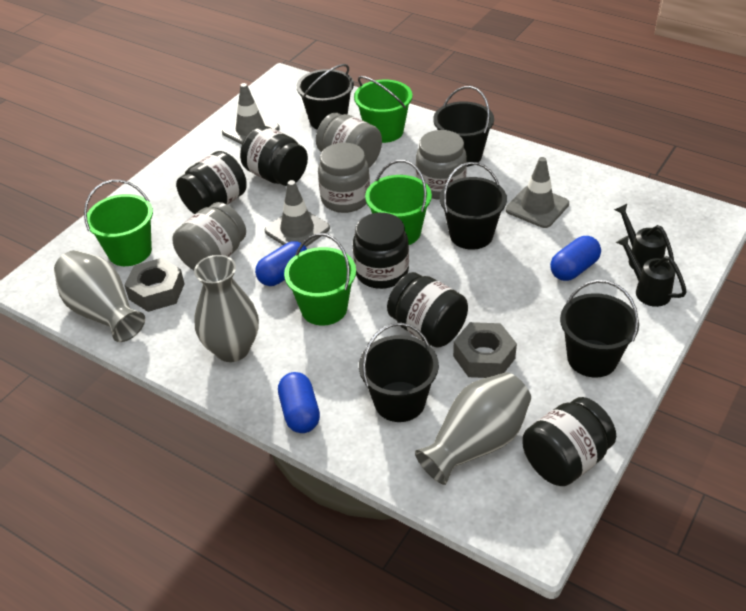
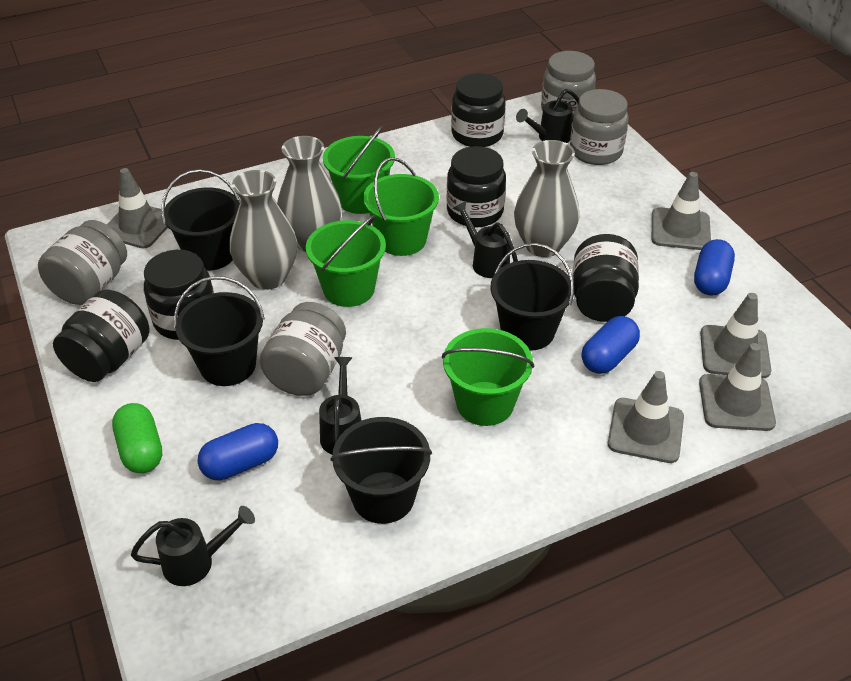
black bucket: [297,64,354,130] [359,323,439,422] [433,86,494,167] [440,162,507,250] [560,280,639,378] = 5 -> [161,169,240,271] [174,276,265,386] [331,417,432,524] [490,243,574,351] = 4
black watering can: [614,204,674,270] [616,235,687,307] = 2 -> [131,506,255,586] [319,357,361,455] [452,201,518,278] [516,89,579,143] = 4
green capsule: none = 0 -> [112,403,162,473] = 1
grey nut: [124,258,185,312] [453,322,517,378] = 2 -> none = 0
grey traffic cone: [222,83,280,144] [264,180,330,247] [506,157,569,228] = 3 -> [106,168,168,249] [608,371,684,463] [652,172,711,250] [699,343,776,431] [700,293,771,378] = 5

